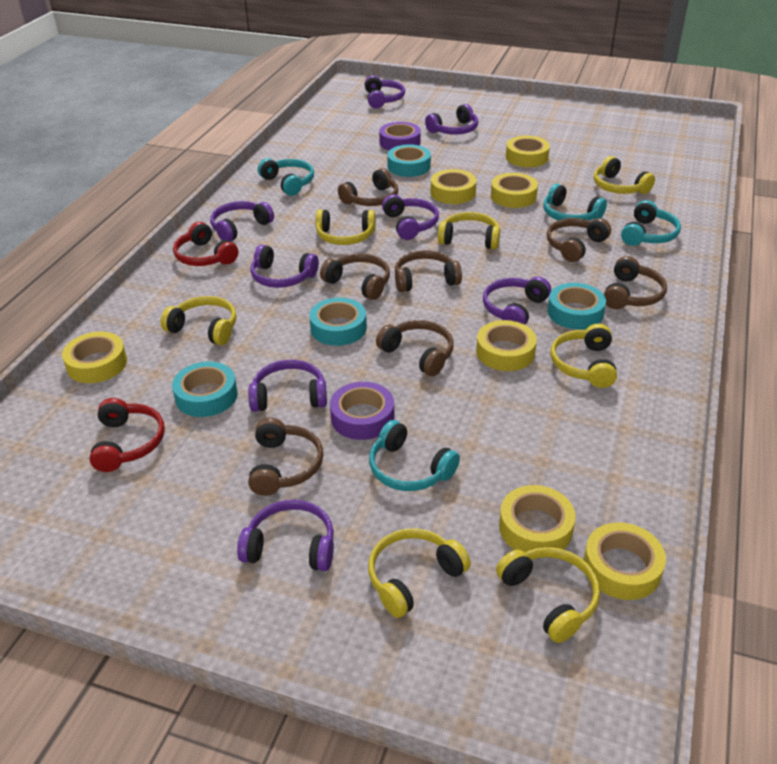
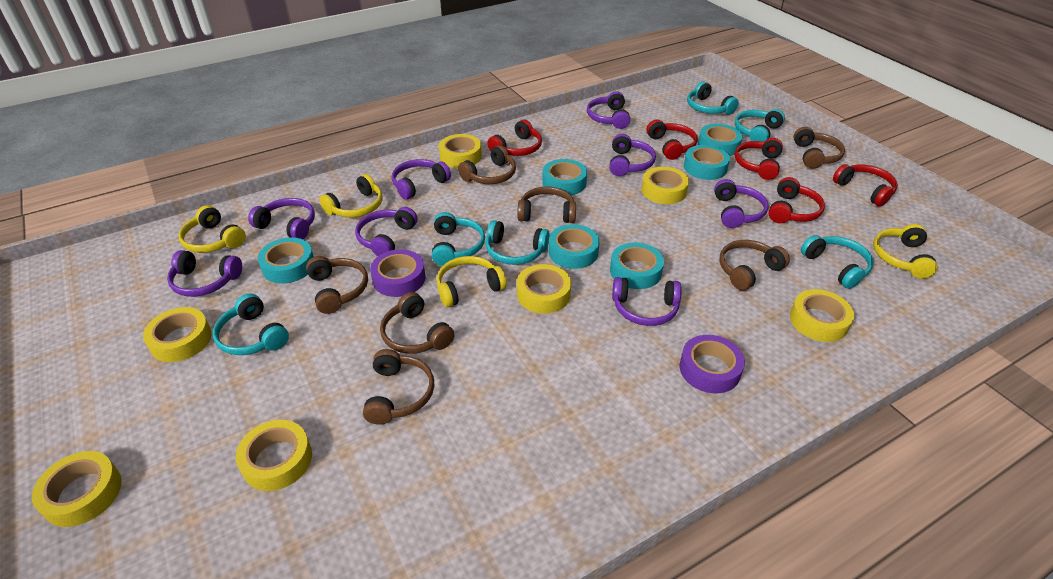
red headphones: [89,398,165,472] [173,222,238,266] = 2 -> [487,120,542,156] [647,120,698,160] [735,138,783,180] [768,177,825,223] [833,164,898,207] = 5
turquoise headphones: [258,158,314,196] [369,420,460,491] [543,184,607,220] [621,200,681,246] = 4 -> [213,293,289,355] [432,212,485,266] [486,220,550,265] [687,82,739,115] [735,109,785,142] [801,235,874,289] = 6
turquoise tape: [172,362,238,417] [309,297,367,346] [387,144,431,177] [548,283,606,330] = 4 -> [258,237,314,284] [542,159,587,195] [549,224,600,269] [610,242,664,289] [684,145,730,180] [698,124,742,156] = 6
yellow headphones: [161,296,237,345] [315,209,376,245] [368,528,471,618] [438,212,500,249] [496,547,600,643] [550,324,617,388] [594,156,655,194] = 7 -> [178,205,246,253] [319,174,382,218] [437,256,507,307] [873,224,938,279] = 4

